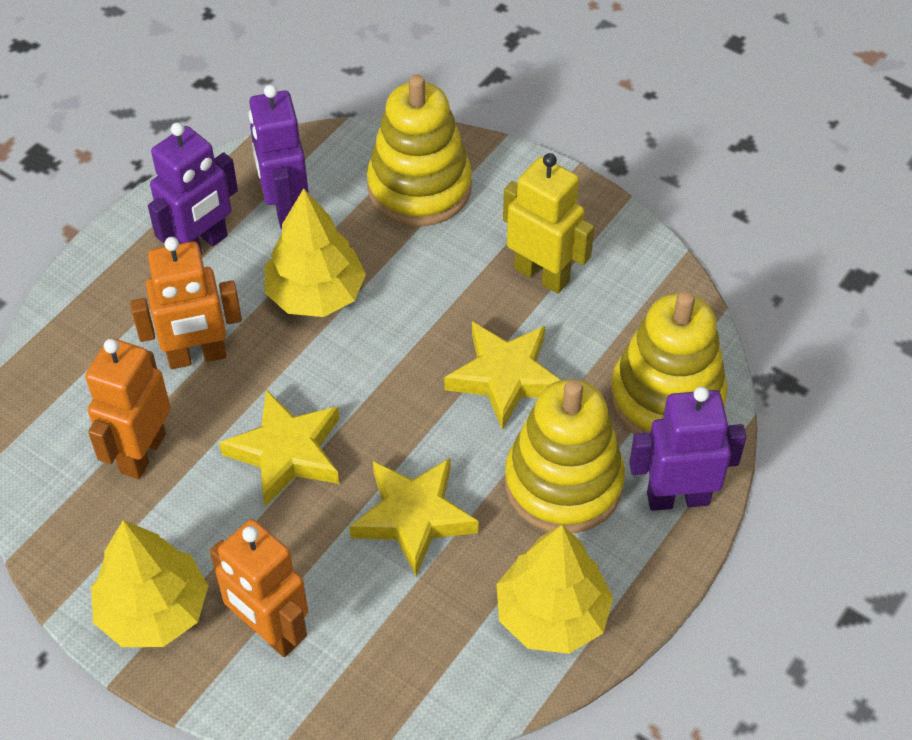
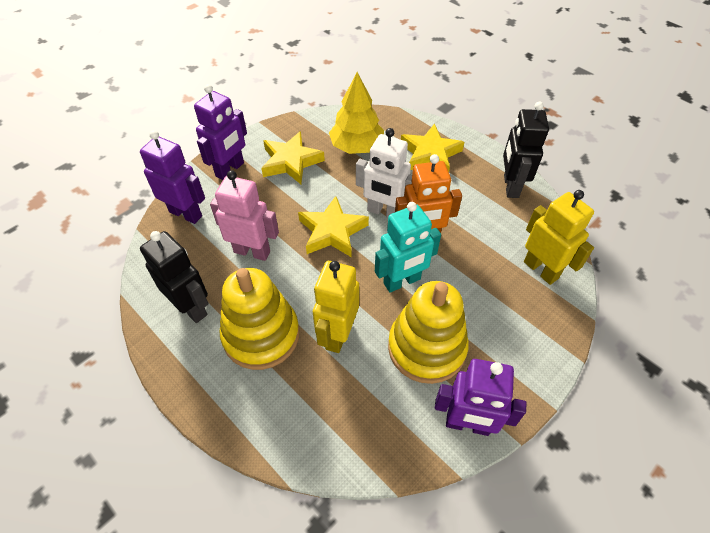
black robot: none = 0 -> [140,231,208,323] [503,102,549,198] = 2
orange robot: [85,338,171,479] [130,237,242,369] [210,519,308,657] = 3 -> [395,154,462,233] = 1
pink robot: none = 0 -> [210,170,279,261] = 1
turquoise robot: none = 0 -> [375,202,441,292] = 1
white robot: none = 0 -> [356,128,412,218] = 1
yellow robot: [503,153,594,294] = 1 -> [313,261,359,353] [524,190,594,285] = 2
yellow stacking toy: [367,74,472,227] [505,379,625,533] [610,291,728,434] = 3 -> [219,268,300,370] [388,281,469,384] = 2
yellow tree: [91,520,208,647] [264,188,366,317] [496,525,614,654] = 3 -> [329,72,384,154] = 1

